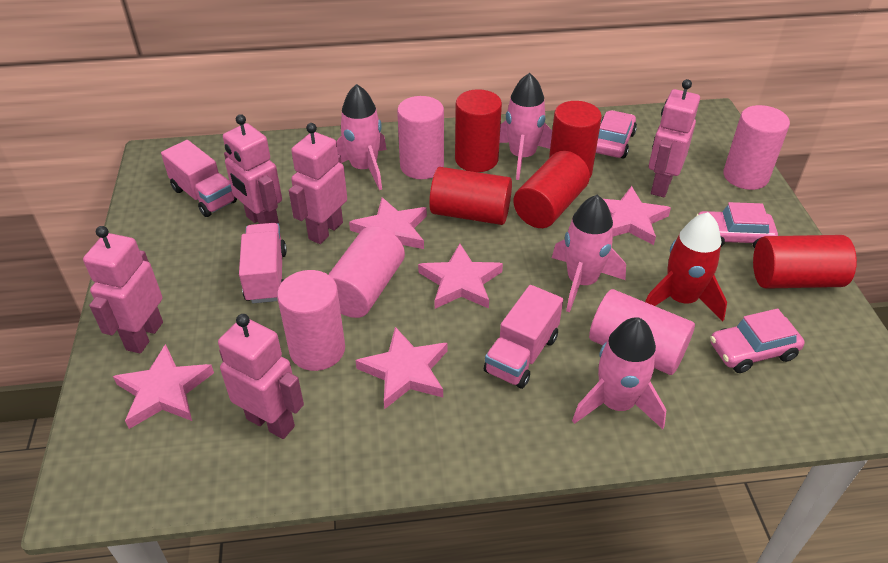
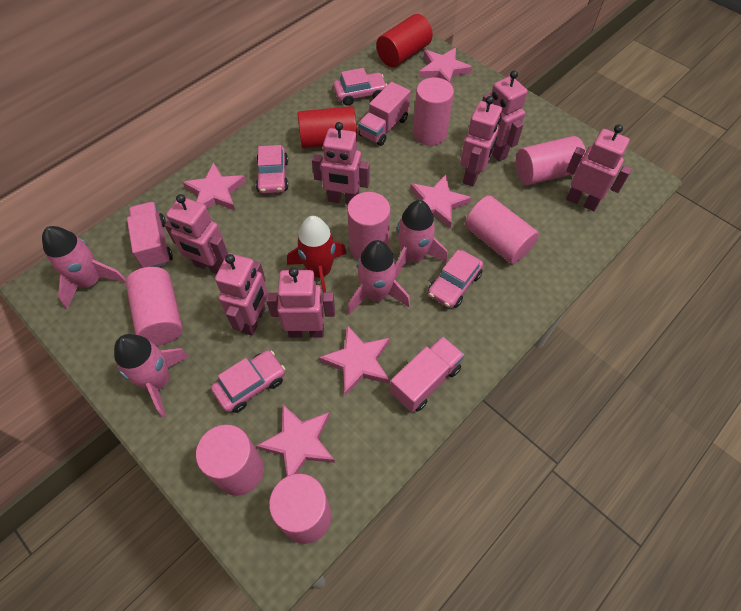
pink car: [596,110,637,159] [696,202,778,248] [710,308,805,373] = 3 -> [211,350,285,413] [256,145,288,194] [333,68,387,106] [428,250,483,308] = 4
pink cylinder: [277,270,345,371] [328,226,405,318] [397,96,444,179] [589,289,695,375] [723,105,790,190] = 5 -> [126,267,183,346] [196,424,264,496] [269,473,331,544] [347,192,390,260] [413,77,454,146] [465,196,539,264] [516,136,586,185] = 7
pink robot: [83,226,163,353] [218,314,304,439] [223,114,282,224] [289,123,347,244] [649,79,700,197] = 5 -> [165,194,228,274] [215,253,268,336] [266,267,335,338] [312,122,370,205] [460,96,502,187] [482,70,528,162] [566,124,632,211] = 7
red cylinder: [429,167,512,225] [455,89,502,172] [513,151,590,228] [549,101,602,177] [753,235,857,289] = 5 -> [297,106,357,149] [376,14,433,67] = 2

